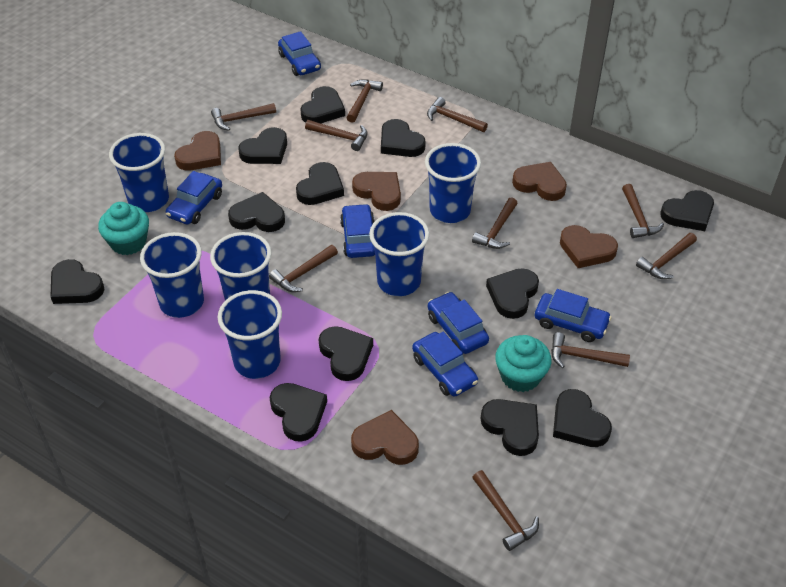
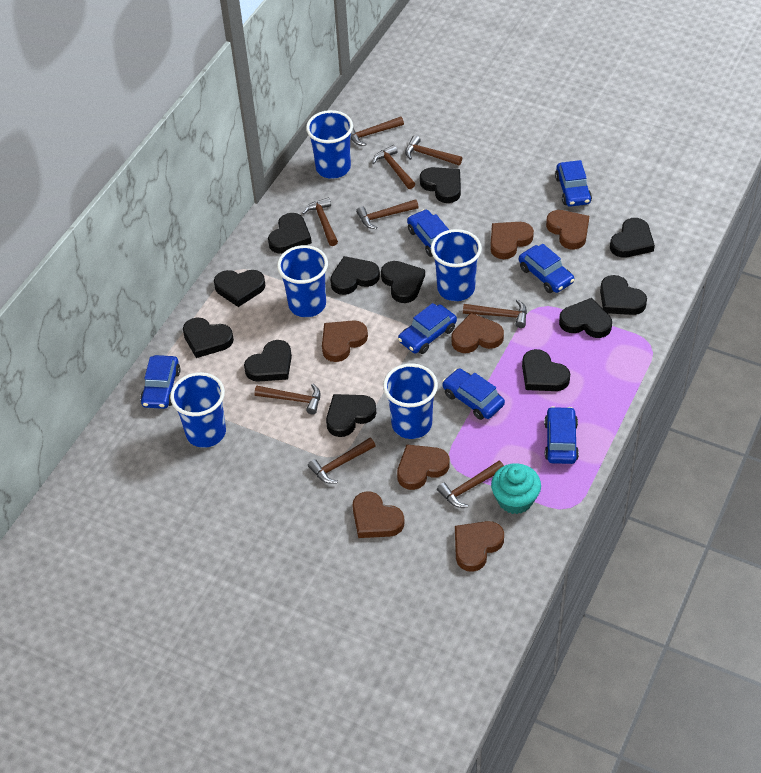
blue car: [166,171,222,225] [278,31,321,76] [340,204,375,258] [412,332,478,397] [428,292,489,354] [535,289,612,342] = 6 -> [140,355,181,409] [398,303,457,354] [407,209,449,257] [442,368,505,420] [519,244,575,293] [544,406,579,464] [555,160,592,207] = 7
blue cup: [109,133,169,212] [140,232,204,318] [210,232,272,300] [217,290,282,379] [369,212,429,296] [425,143,481,223] = 6 -> [170,372,226,448] [277,245,328,317] [306,110,353,179] [383,363,438,439] [431,229,482,301] = 5
brown hammer: [211,103,276,131] [269,245,338,292] [305,120,368,151] [346,79,383,123] [427,97,488,132] [472,197,518,249] [472,470,539,551] [551,332,630,368] [622,184,664,238] [636,233,697,279] = 10 -> [254,384,321,414] [302,197,338,246] [308,438,376,484] [351,116,404,146] [356,199,419,229] [372,145,415,189] [405,135,462,165] [437,461,504,508] [463,299,527,328] = 9
brown heart: [174,131,221,171] [351,410,419,465] [352,172,401,211] [512,162,567,201] [560,225,618,268] = 5 -> [322,320,368,362] [352,491,405,538] [397,444,449,490] [452,313,504,353] [455,521,504,572] [490,222,534,259] [546,210,589,249] = 7
turquoise cupcake: [98,202,149,255] [495,335,552,392] = 2 -> [491,463,541,514] = 1

